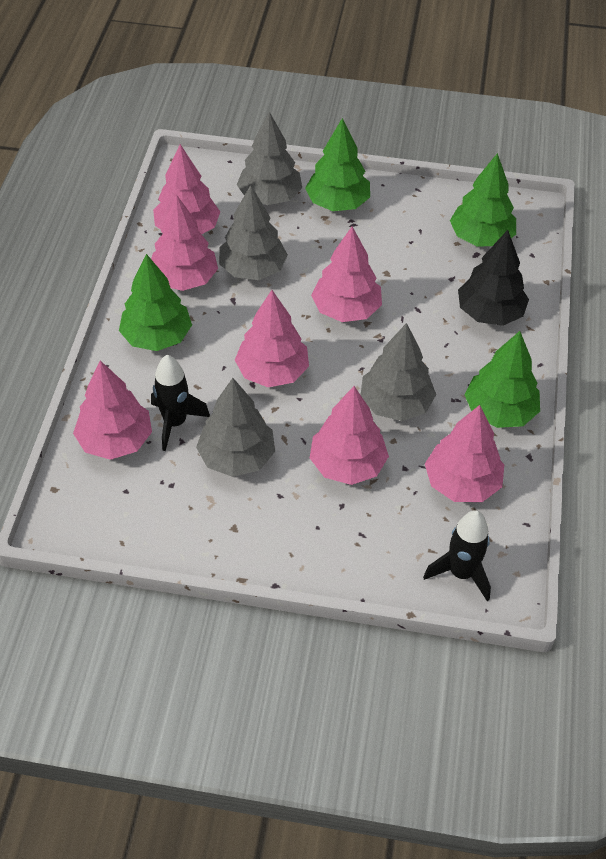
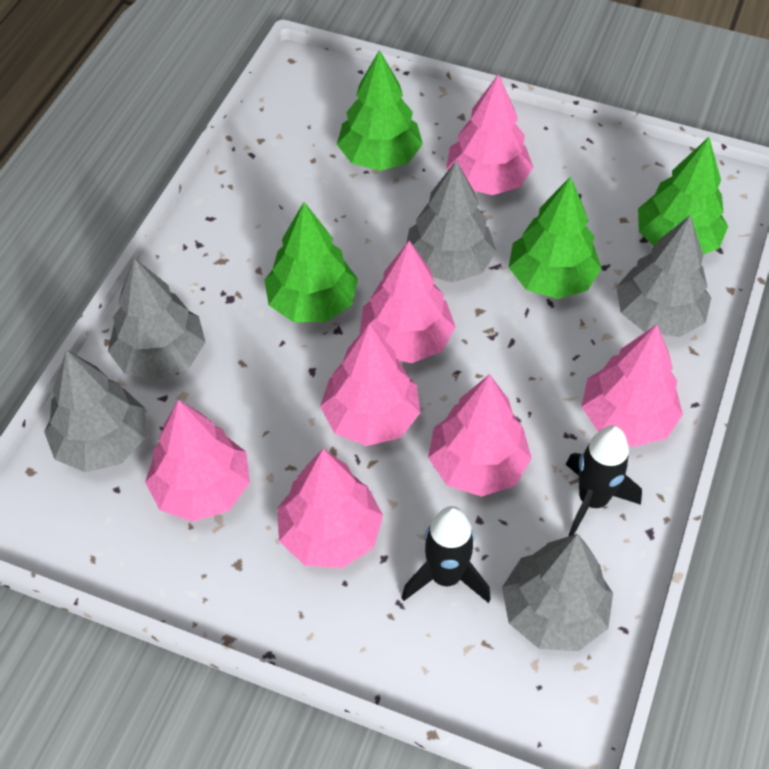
black tree: [458,230,529,326] = 1 -> none = 0
grey tree: [196,378,275,477] [219,185,288,280] [237,112,302,205] [361,323,436,421] = 4 -> [44,350,146,472] [108,258,206,380] [406,160,497,283] [502,534,613,651] [616,215,711,337] = 5

